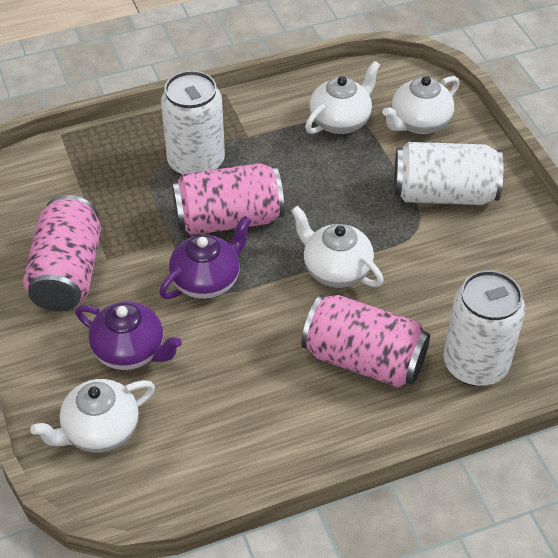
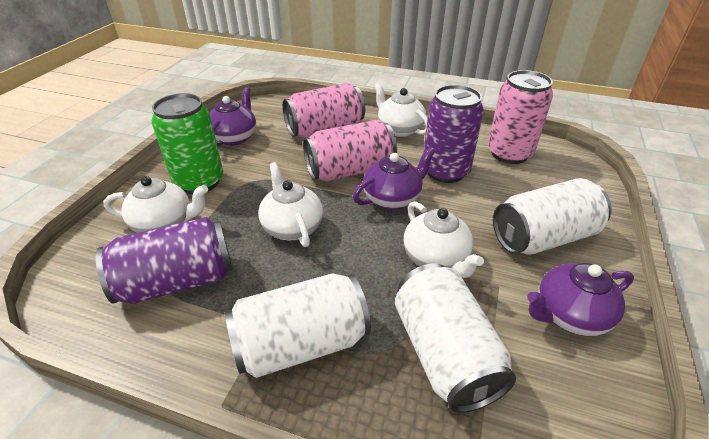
green can: none = 0 -> [152,93,223,194] = 1
purple can: none = 0 -> [96,217,233,304] [423,85,484,183] = 2
purple teapot: [75,301,182,370] [159,216,252,299] = 2 -> [210,87,256,147] [353,147,435,210] [527,263,634,336] = 3

